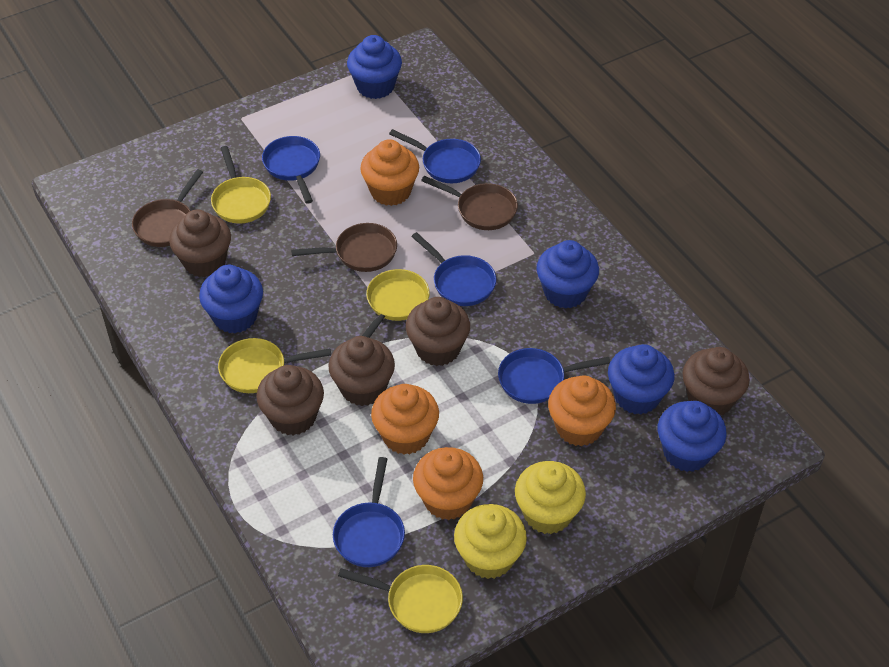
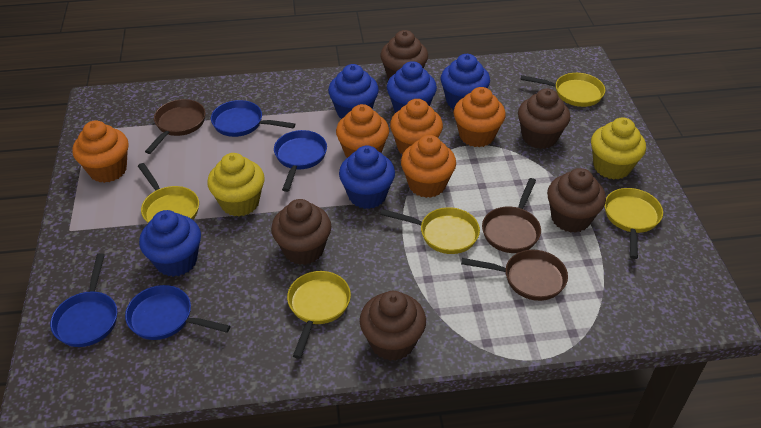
blue pan: [262,136,320,204] [333,457,405,567] [389,129,481,183] [411,232,496,306] [498,348,611,404] = 5 -> [50,253,117,347] [125,285,230,340] [211,100,295,137] [274,130,327,192] = 4
orange cupcake: [360,139,419,206] [371,384,439,455] [413,447,483,520] [548,375,616,446] = 4 -> [72,121,129,183] [336,104,389,158] [390,99,443,155] [401,135,456,198] [454,87,506,147] = 5
yellow pan: [211,146,271,224] [218,338,331,393] [338,565,463,633] [362,269,430,338] = 4 -> [138,163,199,223] [287,271,351,359] [380,207,480,254] [520,73,605,107] [605,188,663,259] = 5

